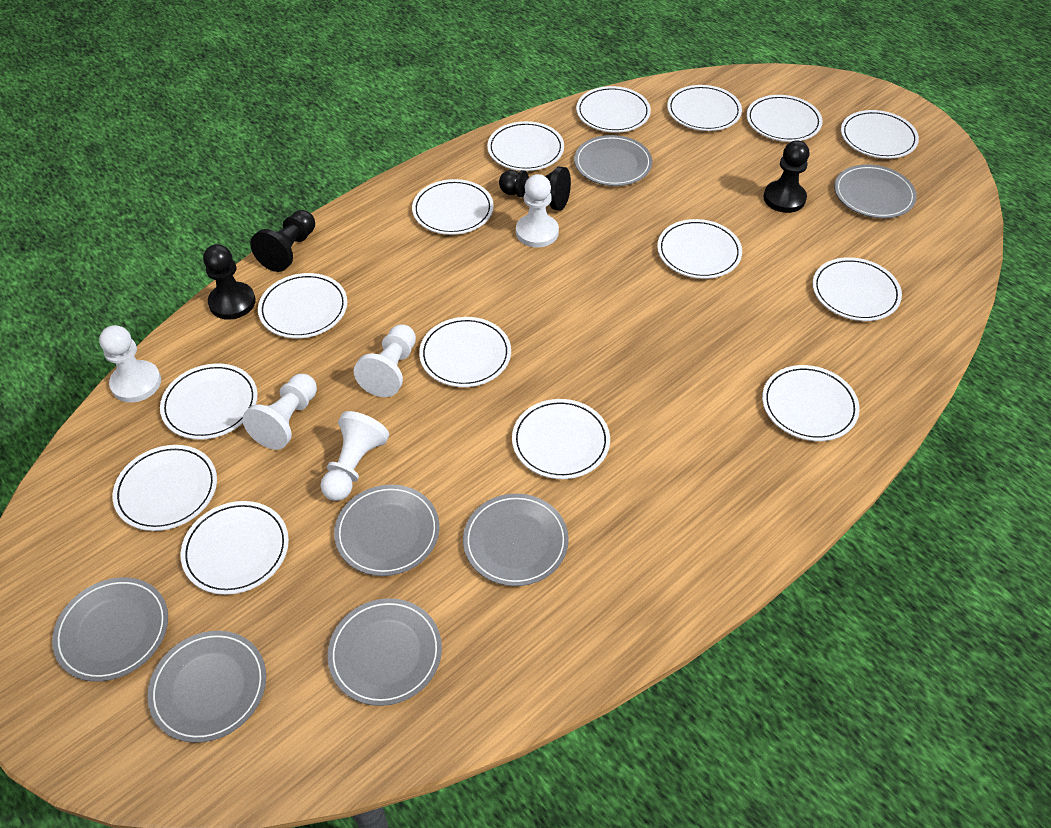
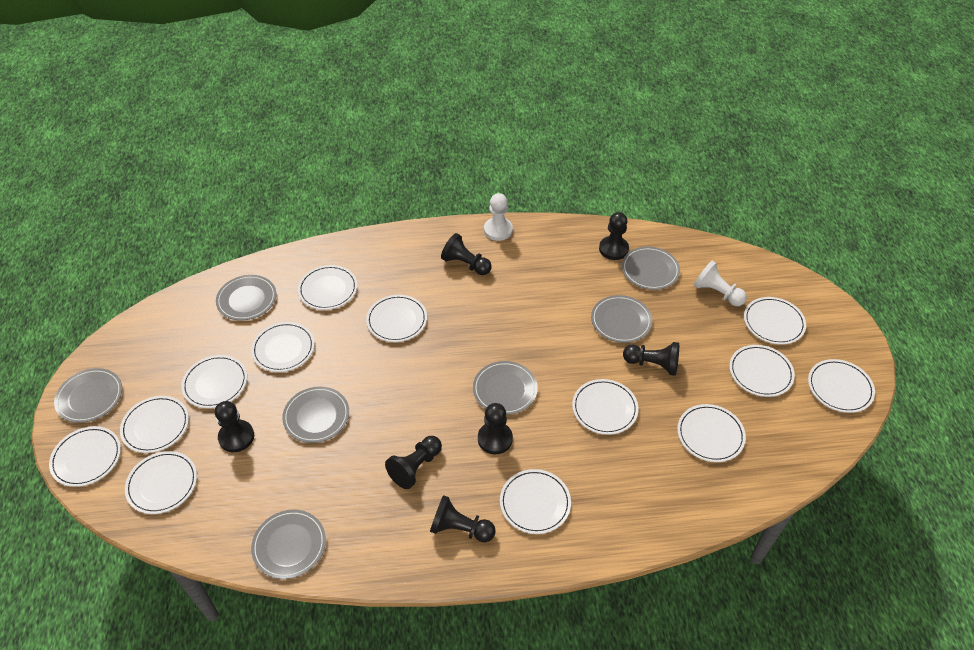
black pawn: [203,244,256,320] [250,210,315,272] [499,166,571,210] [763,140,809,213] = 4 -> [215,401,254,452] [385,436,442,489] [430,495,496,542] [441,233,492,275] [478,403,513,454] [599,212,629,260] [623,342,679,376] = 7
white pawn: [99,325,161,402] [242,374,317,450] [321,411,389,501] [354,325,416,397] [516,174,559,248] = 5 -> [484,193,513,241] [694,260,747,306] = 2
white plate: [113,445,217,531] [160,363,258,440] [181,501,289,595] [258,273,347,338] [412,179,494,235] [419,317,511,387] [487,121,564,171] [512,399,610,479] [576,86,651,133] [657,219,742,279] [667,85,742,131] [746,95,823,142] [762,365,860,441] [812,257,902,321] [841,110,919,159] = 15 -> [49,426,121,487] [120,396,189,453] [125,451,197,514] [181,355,247,408] [251,322,315,372] [298,265,357,310] [366,295,427,342] [500,469,571,534] [572,379,638,435] [677,404,746,462] [729,345,795,397] [744,297,806,345] [808,359,875,413] = 13

